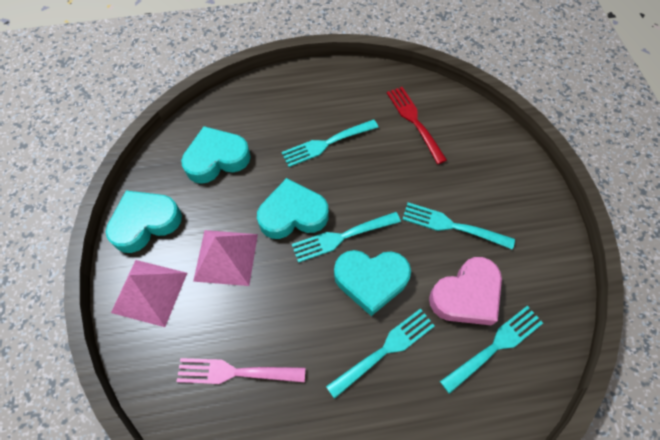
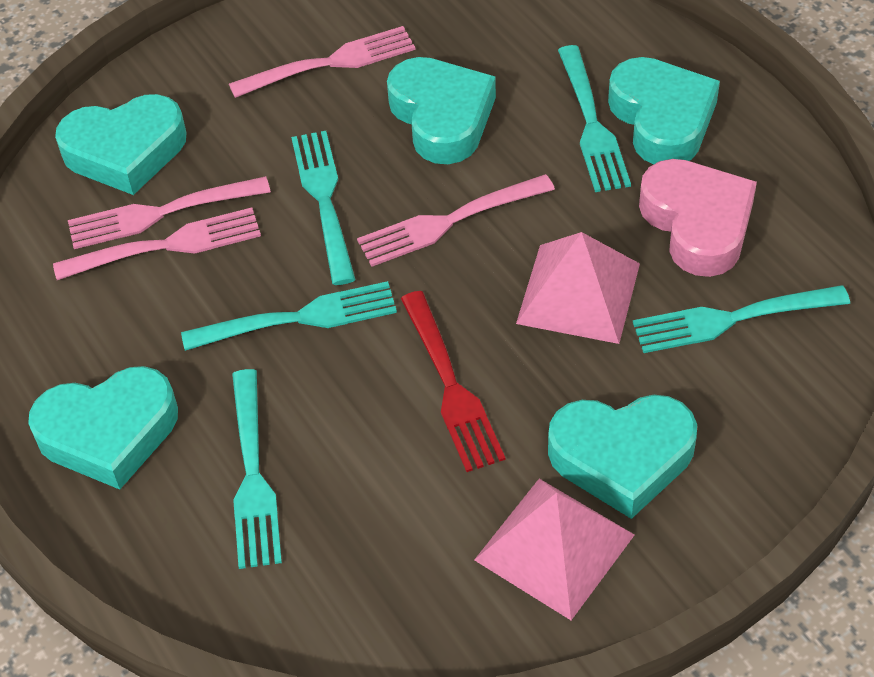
pink fork: [176,358,305,384] = 1 -> [53,207,261,280] [68,176,271,249] [229,26,416,98] [357,174,555,267] = 4
turquoise heart: [106,191,182,253] [181,126,251,184] [257,178,328,239] [334,250,411,316] = 4 -> [28,366,178,489] [55,94,187,195] [387,57,496,164] [548,395,697,519] [608,57,720,164] = 5

